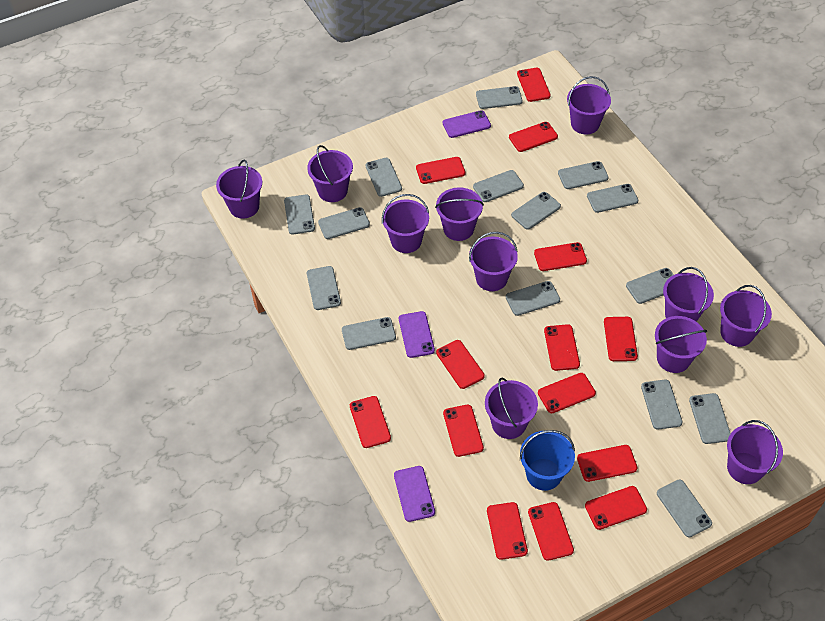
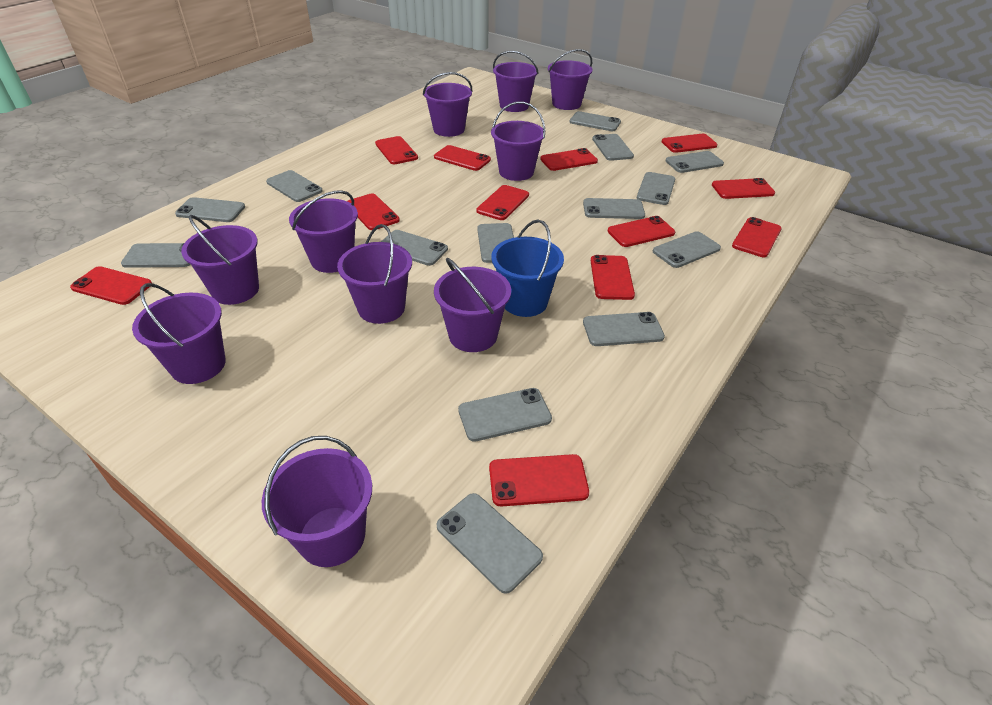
grey phone: [284,195,315,235] [307,266,341,310] [318,207,370,239] [342,317,396,350] [366,158,402,197] [473,170,524,202] [476,86,523,109] [506,281,560,316] [511,192,561,230] [558,161,609,189] [587,184,638,213] [626,268,674,304] [641,380,683,430] [657,480,712,537] [689,393,731,444] = 15 -> [121,243,191,268] [175,197,245,222] [266,170,323,202] [381,230,448,266] [437,493,543,594] [458,388,552,442] [477,223,514,263] [569,111,621,131] [583,198,645,219] [583,312,665,346] [592,134,634,161] [637,172,675,205] [653,231,721,268] [666,151,724,173] = 14
purple bucket: [216,160,262,219] [307,145,353,202] [382,194,429,253] [435,187,484,241] [469,232,518,291] [485,378,538,439] [567,76,611,134] [655,316,707,373] [663,267,714,322] [720,285,772,347] [727,420,783,484] = 11 -> [132,283,226,384] [181,215,259,305] [262,436,372,567] [289,190,358,273] [337,224,412,324] [423,72,473,137] [434,258,511,352] [491,102,546,181] [493,51,539,112] [548,49,593,110] = 10
purple phone: [394,466,435,522] [399,311,435,358] [443,110,491,138] = 3 -> none = 0
red phone: [350,396,391,448] [416,157,465,184] [436,340,485,389] [443,405,484,457] [487,502,528,560] [509,122,558,152] [517,68,551,102] [528,502,574,561] [534,242,587,271] [538,373,596,413] [544,324,580,371] [577,445,637,482] [585,486,647,530] [604,317,638,361] = 14 -> [70,266,152,305] [347,193,400,230] [375,136,418,164] [434,145,491,171] [476,185,529,220] [489,454,589,507] [540,148,598,171] [591,255,635,300] [607,216,675,247] [662,134,717,153] [712,178,775,199] [732,217,782,257] = 12

